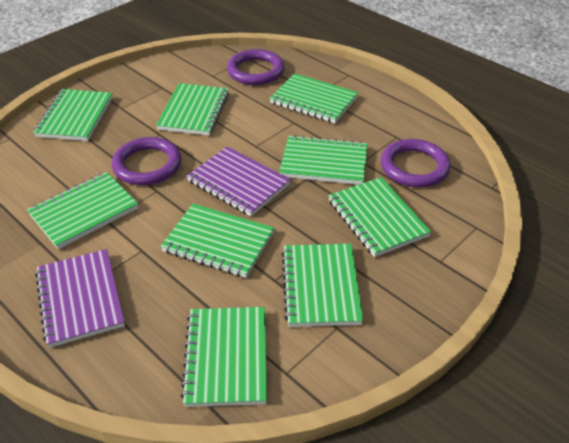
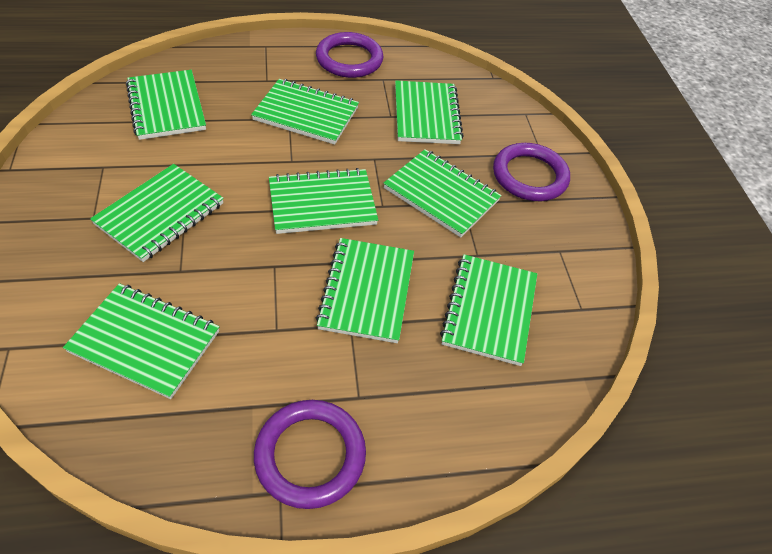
purple notebook: [35,249,125,348] [187,146,291,216] = 2 -> none = 0

